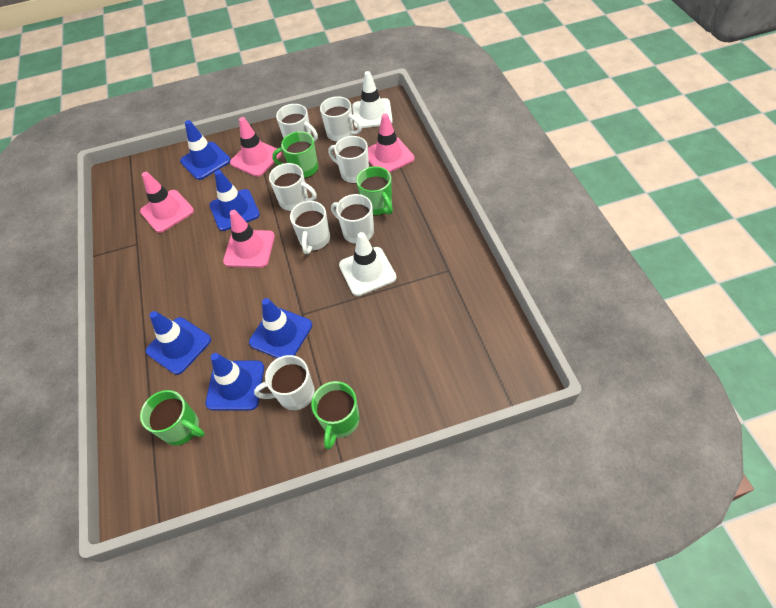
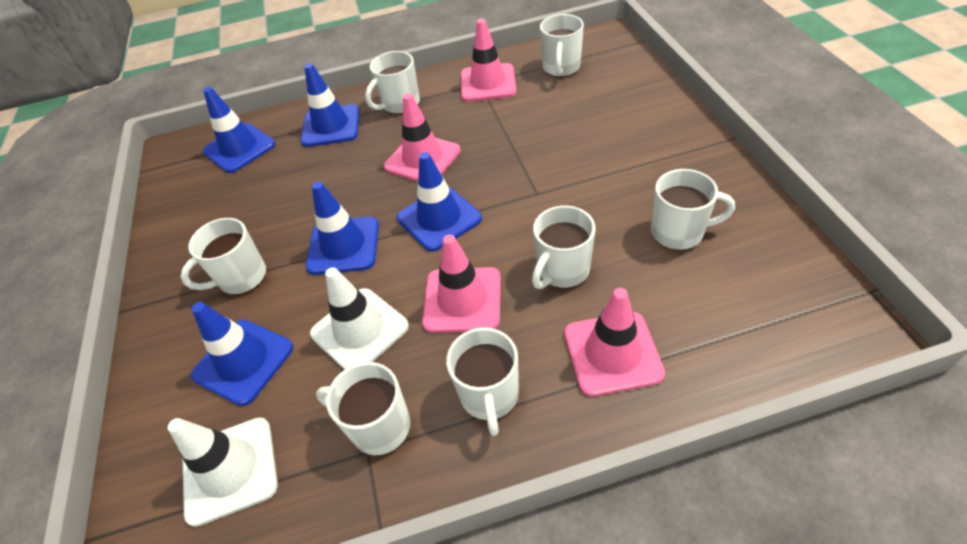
green mug: [140,390,205,445] [272,131,318,178] [311,381,360,449] [356,166,393,216] = 4 -> none = 0

